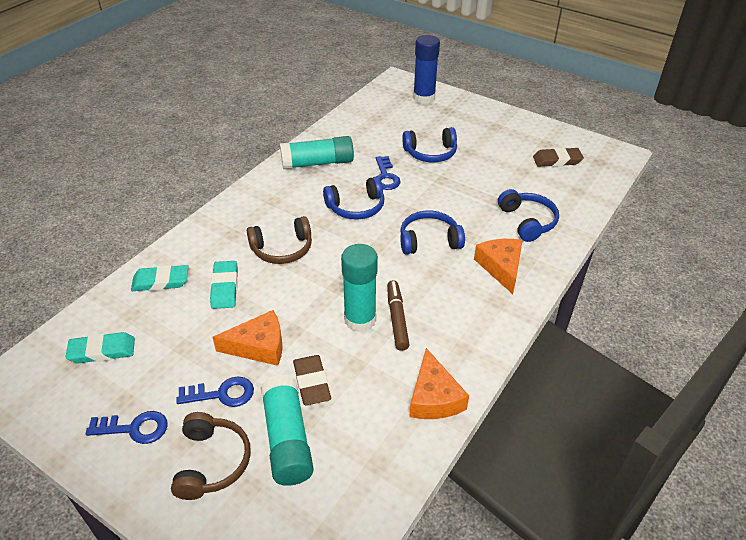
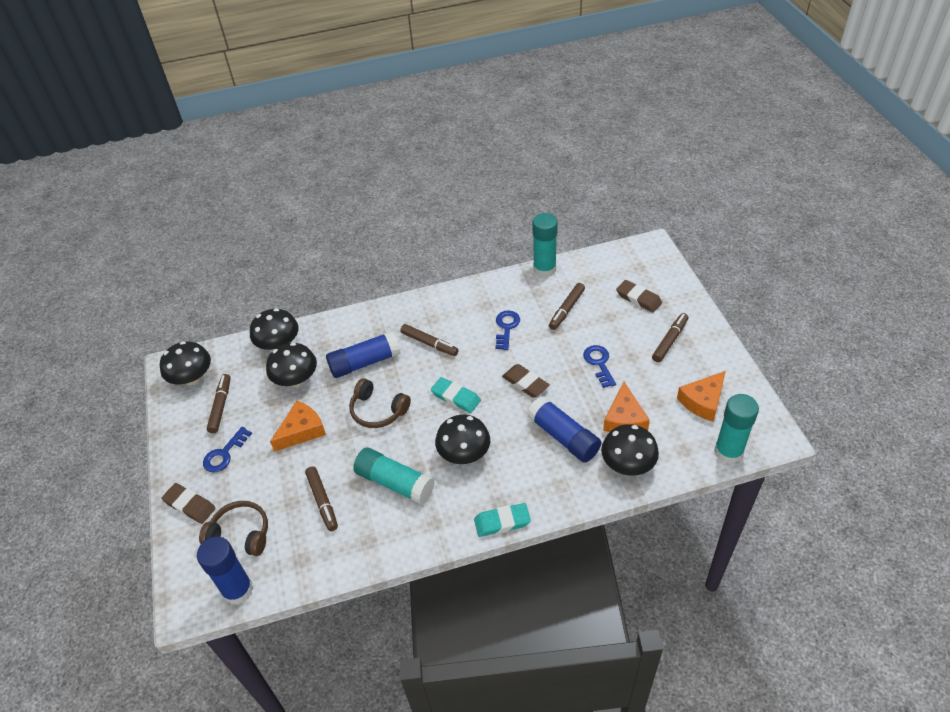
black mushroom: none = 0 -> [160,341,211,385] [250,308,298,350] [266,343,317,387] [435,415,490,464] [601,424,659,476] = 5
blue glue stick: [413,35,440,104] = 1 -> [197,536,253,605] [326,331,401,378] [527,396,602,463] = 3
blue headphones: [323,177,384,220] [400,211,465,255] [402,127,457,162] [498,189,559,242] = 4 -> none = 0
brown eraser: [293,355,331,405] [533,147,584,167] = 2 -> [162,483,216,524] [502,364,549,398] [616,280,662,313] = 3
brown marker: [387,280,409,351] = 1 -> [207,374,231,433] [305,466,338,531] [400,324,458,356] [549,283,585,330] [652,313,688,362] = 5
turquoise eraser: [66,332,135,363] [131,265,188,291] [210,261,238,309] = 3 -> [431,377,481,413] [474,503,531,537] = 2

